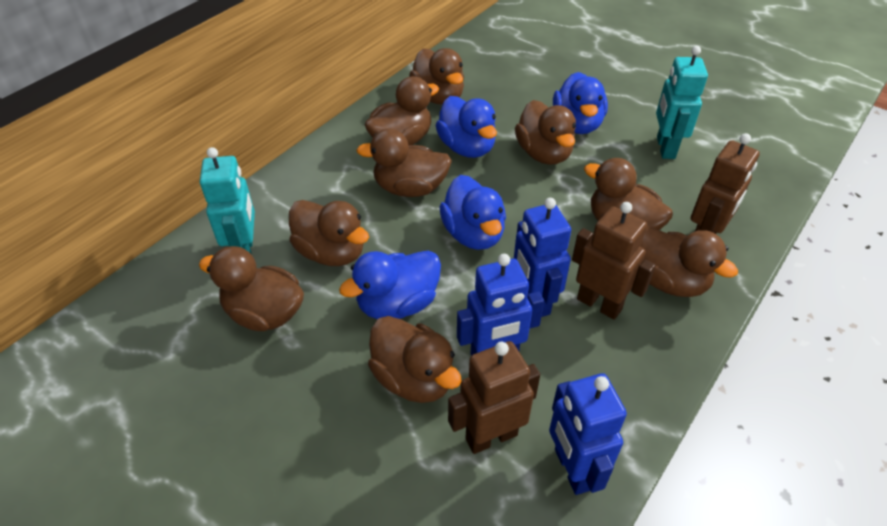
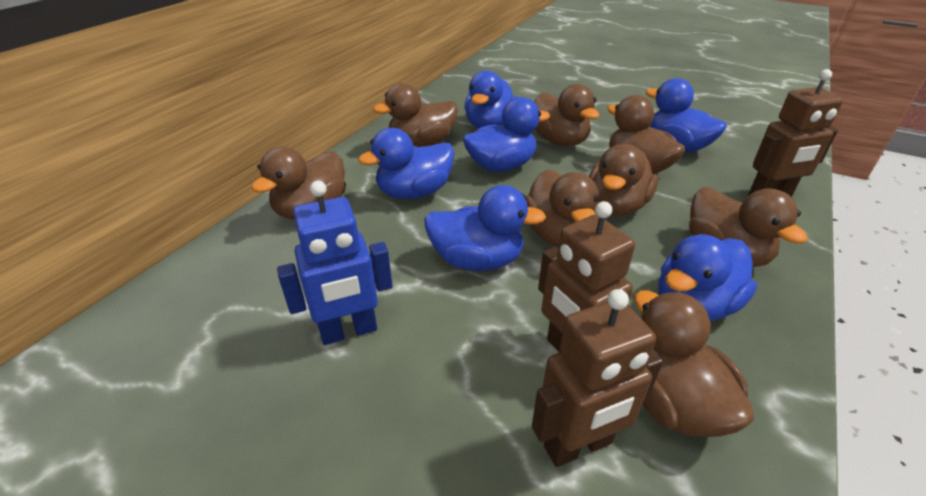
blue duck: [339,250,441,319] [435,96,497,158] [440,175,506,250] [553,72,608,134] = 4 -> [358,128,455,199] [424,185,546,271] [463,97,550,172] [464,70,517,128] [646,78,727,153] [658,234,757,321] = 6
blue robot: [457,254,544,356] [514,198,571,317] [549,373,627,495] = 3 -> [277,181,393,345] = 1
brown duck: [199,246,304,331] [289,200,369,266] [357,128,452,197] [365,76,439,145] [368,316,462,403] [409,48,464,105] [515,100,576,165] [584,158,673,230] [640,226,738,297] = 9 -> [251,147,346,220] [373,83,458,147] [525,169,599,247] [534,84,599,146] [589,144,658,216] [607,95,685,174] [634,290,754,437] [689,187,808,267] = 8
turquoise robot: [200,147,255,255] [656,46,708,159] = 2 -> none = 0

